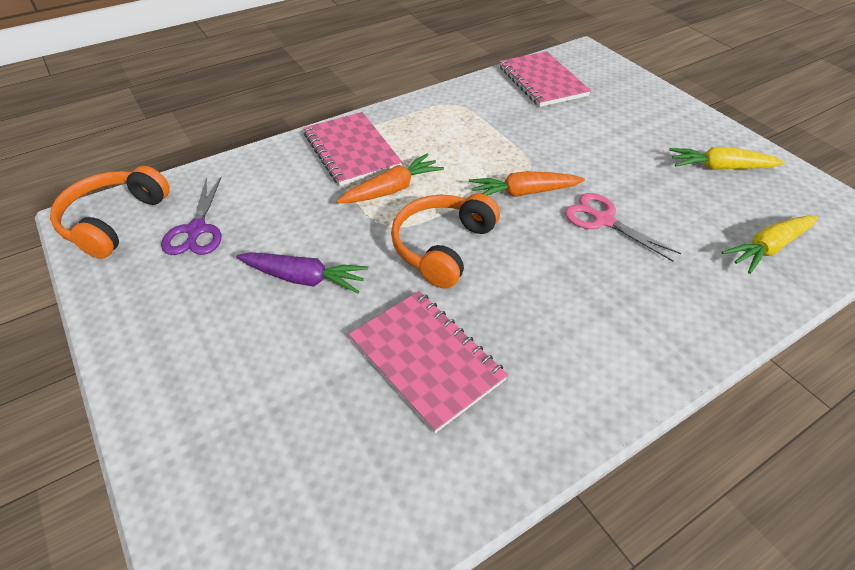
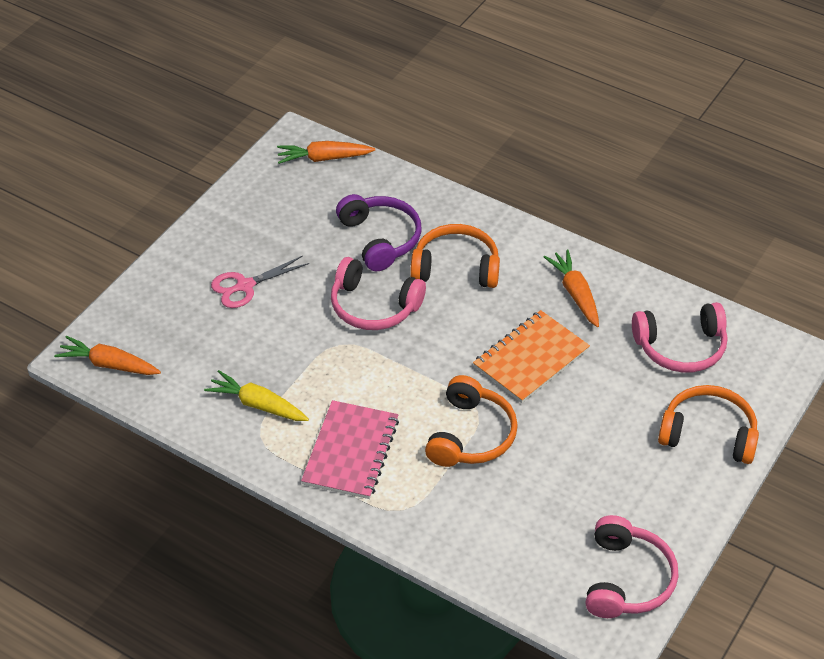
orange carrot: [336,154,444,203] [469,171,585,197] = 2 -> [54,336,161,375] [277,141,375,164] [544,249,599,327] = 3
orange headphones: [50,166,170,259] [391,194,500,289] = 2 -> [410,224,500,288] [425,375,518,467] [658,385,759,464] = 3
orange notebook: none = 0 -> [473,310,590,403] = 1
pink headphones: none = 0 -> [331,257,426,330] [585,515,679,618] [632,302,728,373] = 3
pink notebook: [304,112,402,186] [349,291,508,433] [499,52,591,107] = 3 -> [301,400,399,499] = 1
purple carrot: [236,252,368,293] = 1 -> none = 0
purple headphones: none = 0 -> [336,194,422,271] = 1
purple scissors: [161,177,222,255] = 1 -> none = 0
yellow carrot: [669,147,785,170] [722,216,818,274] = 2 -> [204,370,309,421] = 1

